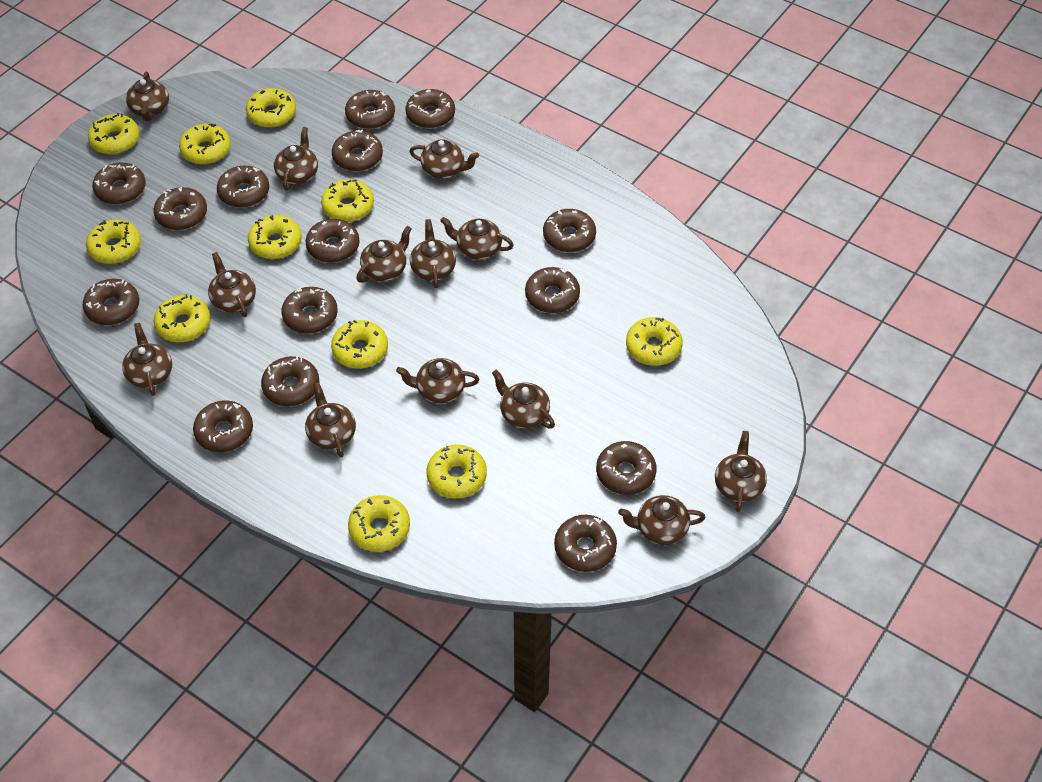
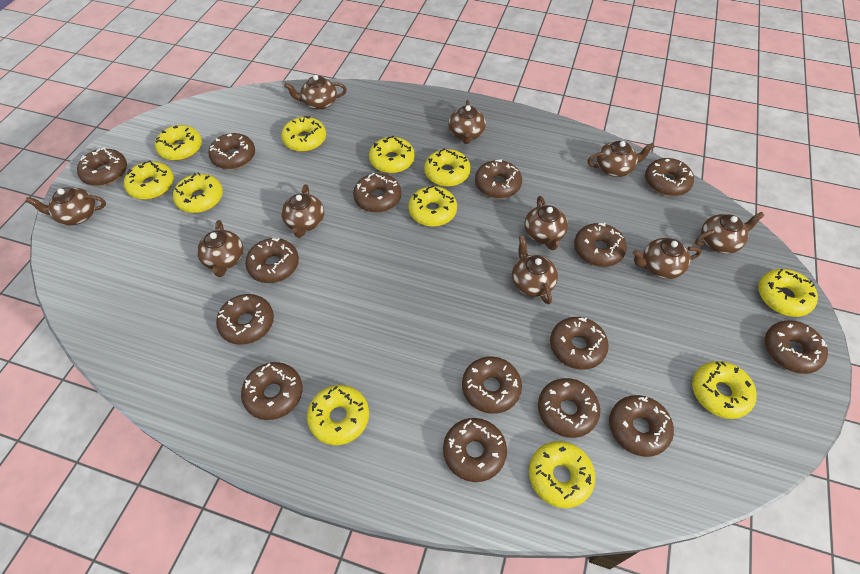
brown teapot: [122,323,172,396] [126,72,169,121] [208,252,256,317] [274,127,318,190] [305,382,356,457] [356,226,412,283] [396,358,479,403] [409,139,479,179] [410,219,456,288] [440,217,514,260] [492,370,555,428] [618,495,705,545] [715,431,767,512] = 13 -> [25,187,106,225] [197,220,243,277] [281,184,324,238] [284,75,347,110] [448,100,486,144] [512,236,558,305] [524,196,568,250] [588,141,655,177] [633,238,702,279] [695,212,764,254] = 10

